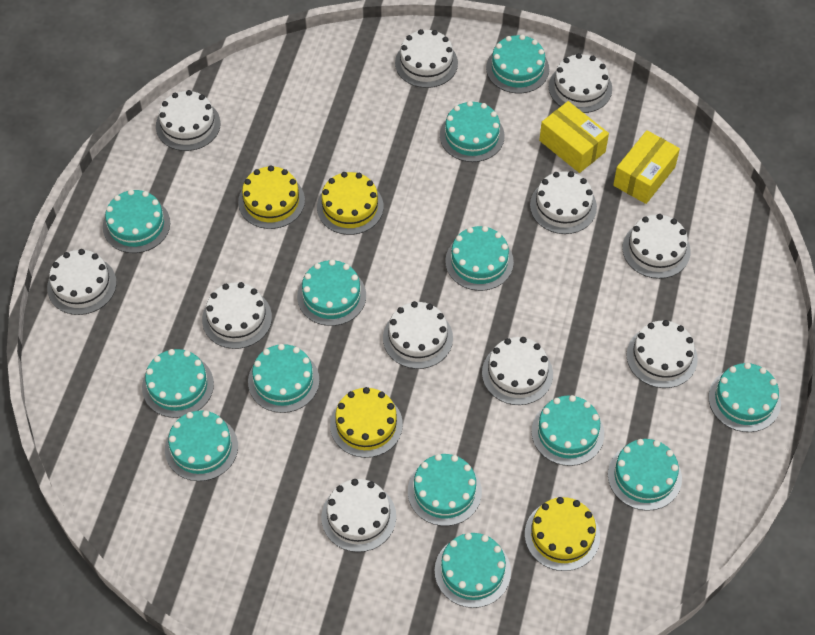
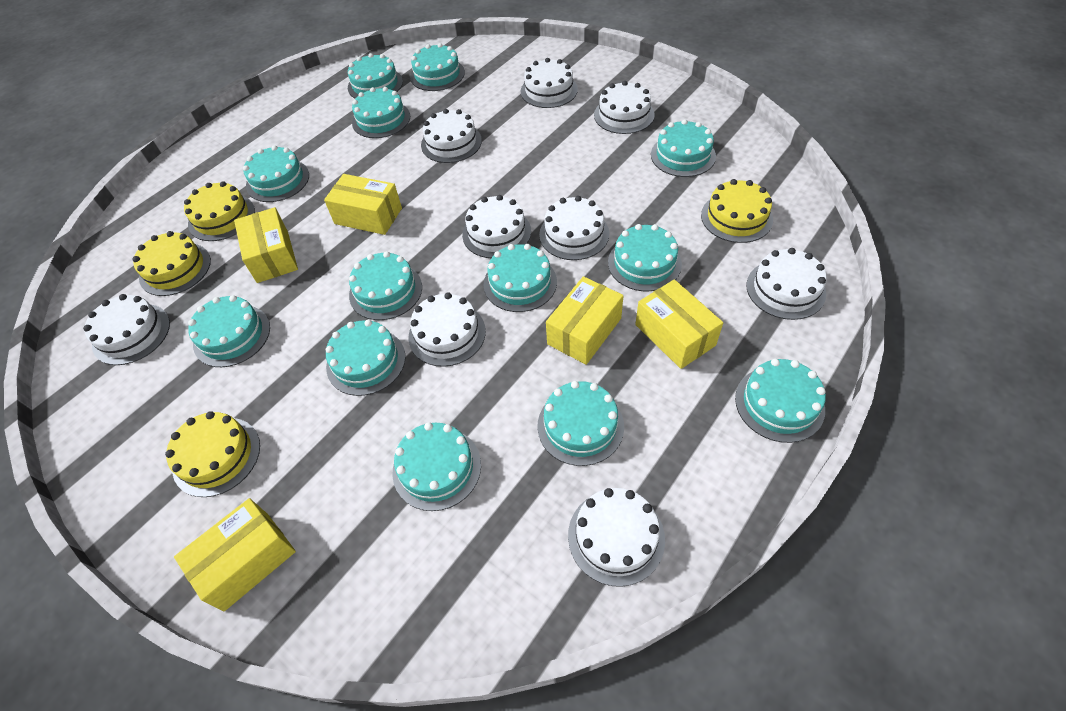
white cake: [47,249,117,315] [156,90,221,151] [202,282,272,349] [321,479,396,552] [383,301,453,369] [395,29,458,88] [482,337,553,405] [530,171,597,234] [549,53,612,113] [622,214,691,279] [627,320,698,388] = 11 -> [83,294,170,365] [409,292,486,367] [421,109,482,163] [462,195,531,258] [520,58,578,108] [539,196,609,260] [568,488,665,587] [594,81,655,134] [746,248,827,320] = 9
yellow box: [539,101,609,173] [613,130,680,204] = 2 -> [174,498,296,611] [234,207,298,283] [324,174,402,235] [546,276,623,365] [635,279,723,369] = 5

